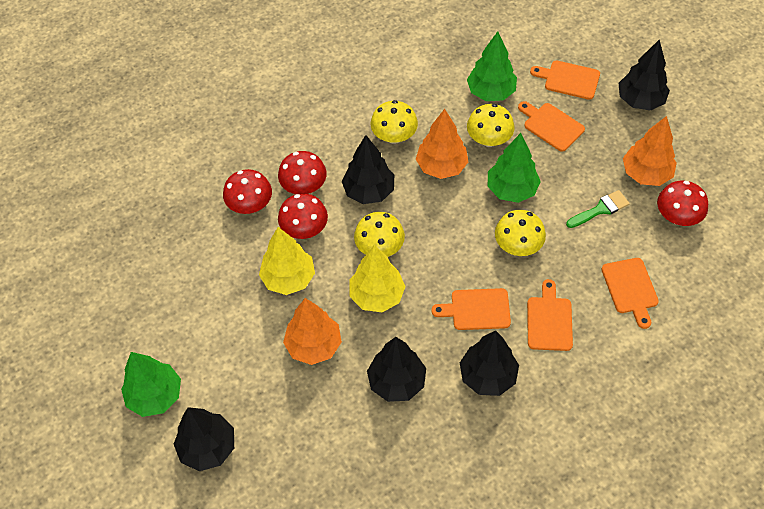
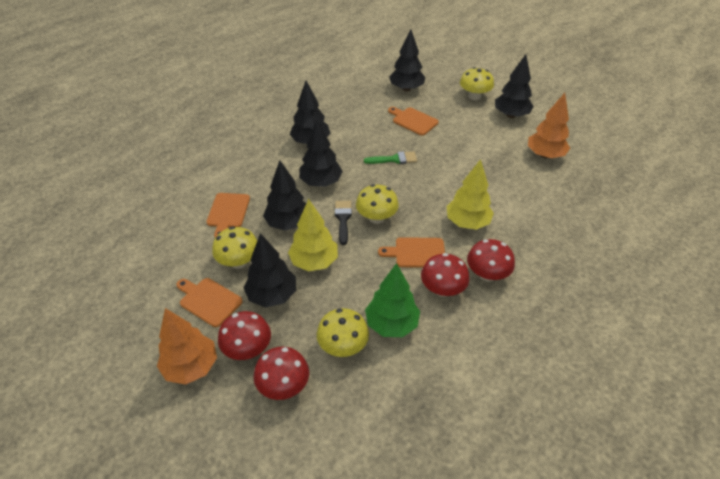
black brush: none = 0 -> [335,201,352,245] = 1
black tree: [174,407,234,471] [342,135,394,204] [367,337,426,402] [460,330,519,396] [618,40,670,111] = 5 -> [243,233,296,308] [263,160,306,231] [290,81,331,144] [299,120,343,187] [389,29,425,92] [495,54,534,118] = 6
green tree: [121,352,181,417] [467,31,517,101] [488,133,541,203] = 3 -> [365,263,420,337] = 1
orange cutting board: [432,288,511,330] [518,101,585,152] [527,279,573,351] [530,60,600,100] [602,258,659,329] = 5 -> [176,278,243,327] [206,193,250,238] [378,237,445,268] [388,107,439,136] = 4
orange tree: [283,298,342,365] [416,109,468,179] [623,116,677,186] = 3 -> [157,308,217,385] [528,93,570,159] = 2

